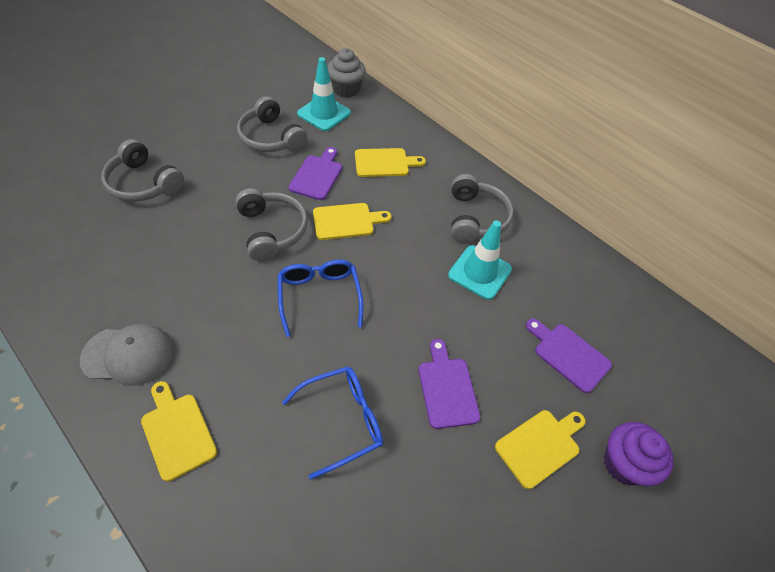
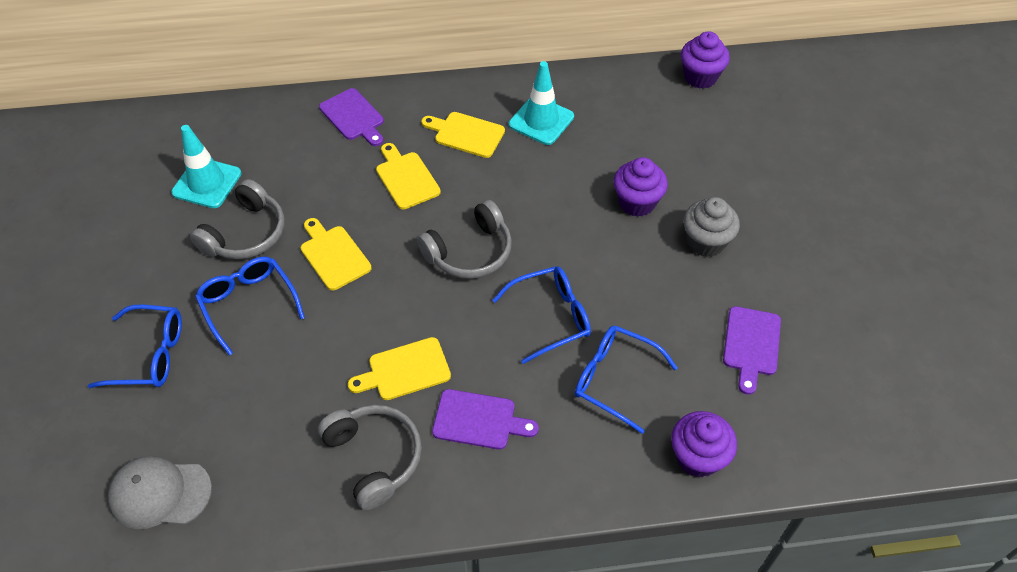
blue glasses: [278,260,363,337] [282,366,383,479] = 2 -> [88,304,182,388] [195,257,305,356] [493,266,591,364] [575,326,678,434] = 4
grey headphones: [101,139,184,202] [235,188,308,261] [237,96,308,152] [451,174,514,243] = 4 -> [190,179,285,259] [318,405,422,510] [417,200,512,279] = 3
purple cupcake: [604,422,674,486] = 1 -> [613,157,668,217] [671,411,737,478] [681,31,730,89] = 3

